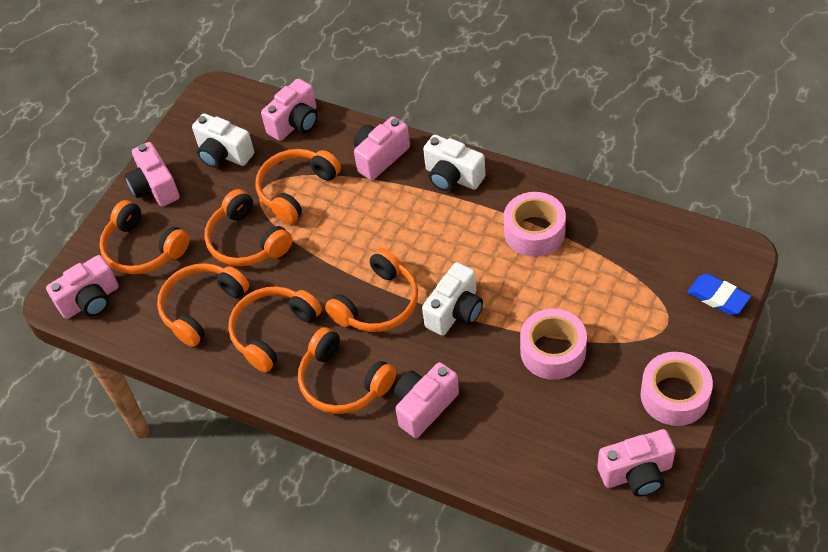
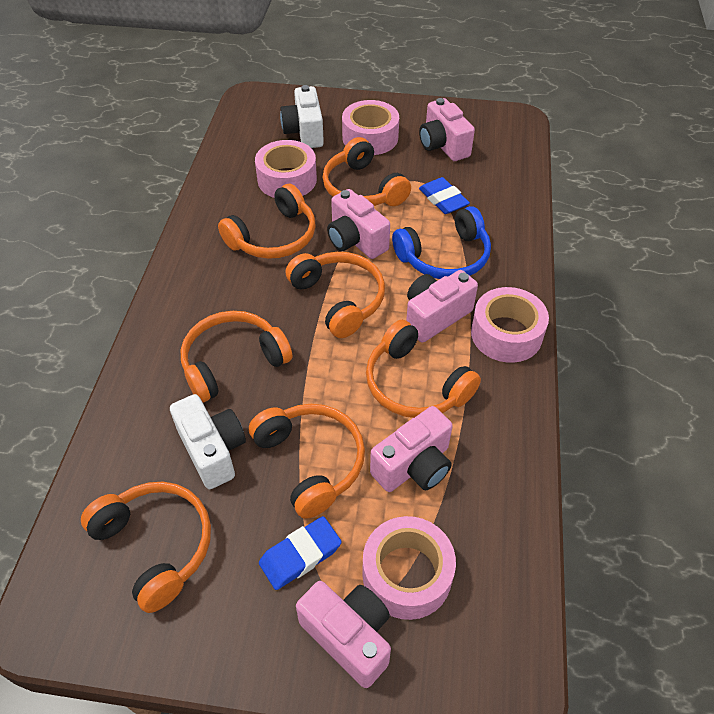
blue eraser: [687,274,751,315] = 1 -> [259,516,342,590] [419,177,470,214] = 2
blue headphones: none = 0 -> [392,206,491,279] = 1
pink camera: [46,255,119,319] [125,142,180,207] [261,79,318,141] [354,116,410,180] [394,362,459,438] [597,429,676,497] = 6 -> [296,581,391,688] [327,189,390,259] [370,406,453,492] [406,270,478,343] [419,98,475,161] = 5
pink tape: [504,192,566,257] [520,309,587,380] [641,352,713,426] = 3 -> [255,140,317,198] [342,100,399,155] [362,516,456,620] [471,287,549,363] = 4
white camera: [192,113,254,168] [422,262,483,336] [423,135,485,191] = 3 -> [170,394,246,489] [280,85,324,148] = 2

